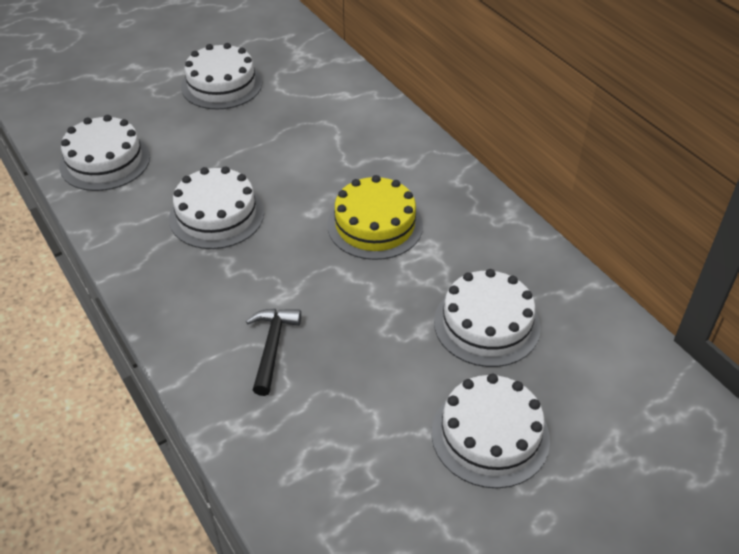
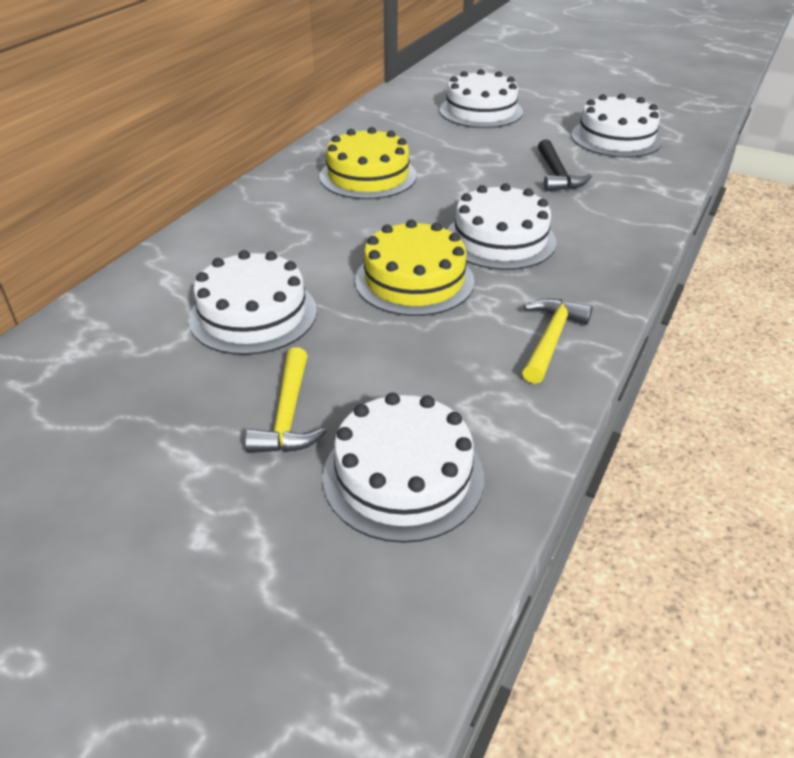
yellow cake: [327,175,423,260] = 1 -> [320,127,417,199] [355,219,475,316] = 2
yellow hammer: none = 0 -> [245,347,327,453] [522,298,593,384] = 2

